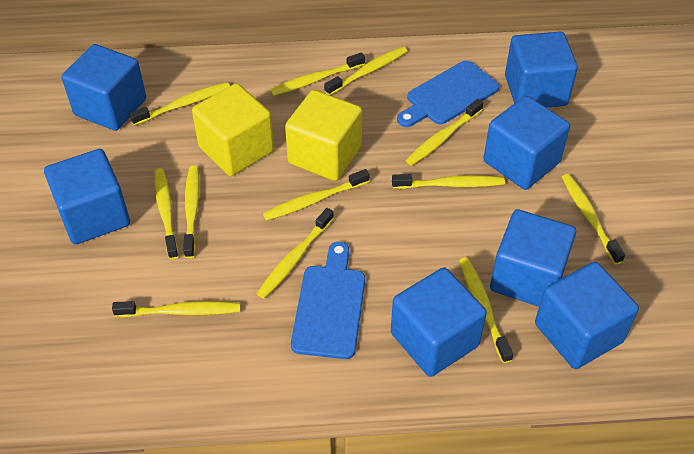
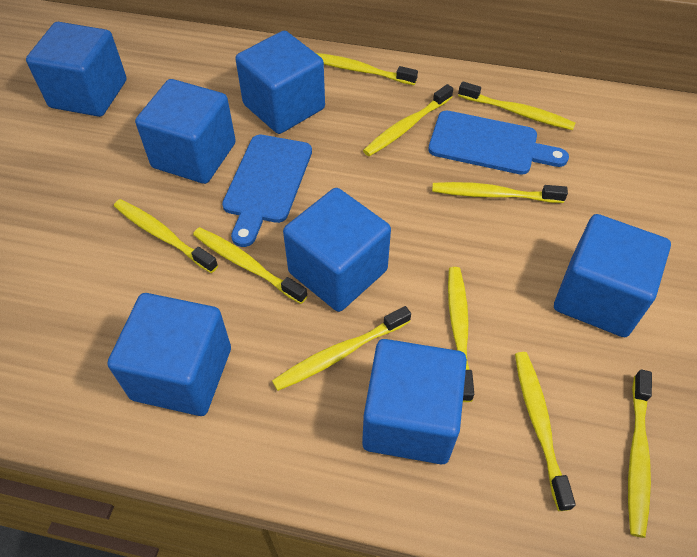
yellow cube: [192,83,274,176] [285,90,362,181] = 2 -> none = 0
yellow toothbrush: [112,301,240,317] [129,82,230,126] [154,168,179,260] [183,165,200,259] [257,208,334,299] [263,169,370,221] [270,52,365,96] [324,46,407,95] [392,174,505,189] [406,99,483,166] [459,257,513,363] [562,174,625,264] = 12 -> [114,199,218,273] [193,227,308,304] [272,306,411,391] [316,53,418,85] [363,84,453,157] [432,182,568,203] [448,267,474,402] [458,81,576,130] [515,352,576,511] [628,369,652,538] = 10

